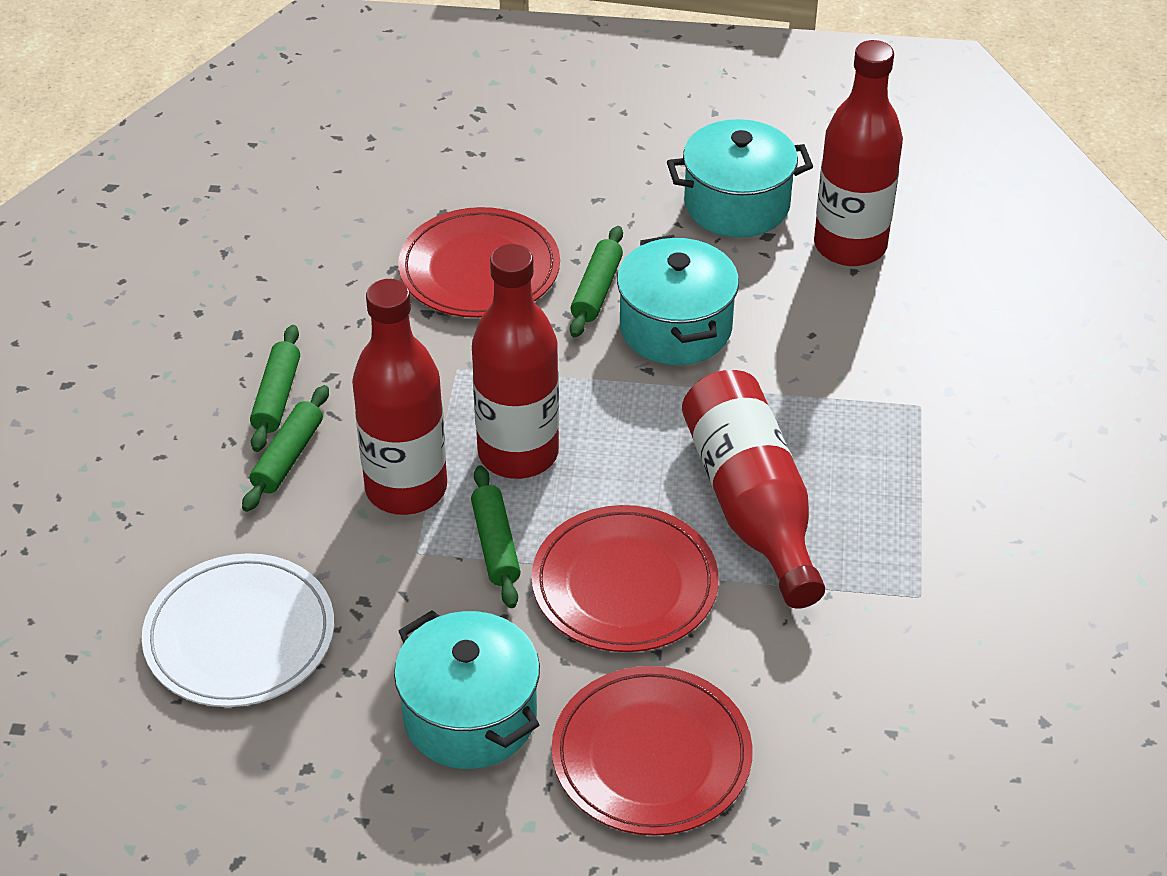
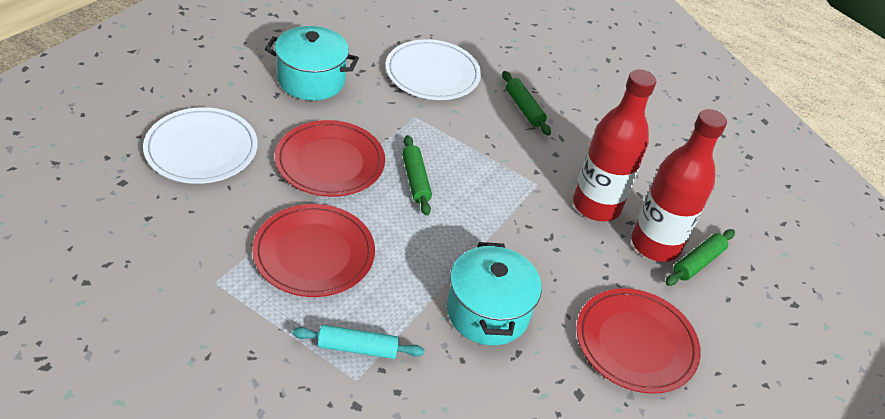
green rolling pin: [242,385,329,512] [250,325,300,452] [471,466,521,608] [570,226,623,338] = 4 -> [402,135,432,216] [502,71,551,136] [665,229,735,286] = 3
red bottle: [352,279,447,515] [472,244,559,479] [682,370,825,609] [814,40,903,266] = 4 -> [573,69,656,221] [632,109,727,262] = 2
turquoise pot: [394,610,540,769] [617,235,739,365] [667,119,813,237] = 3 -> [265,26,359,101] [447,242,542,345] = 2
turquoise rolling pin: none = 0 -> [292,325,425,359] = 1
white plate: [142,553,334,707] = 1 -> [143,107,258,184] [386,39,481,100] = 2

